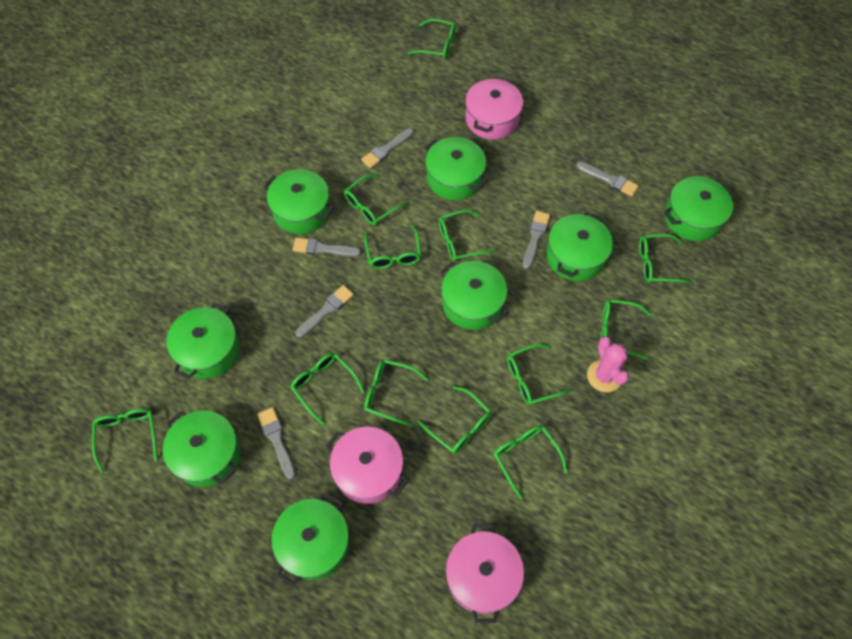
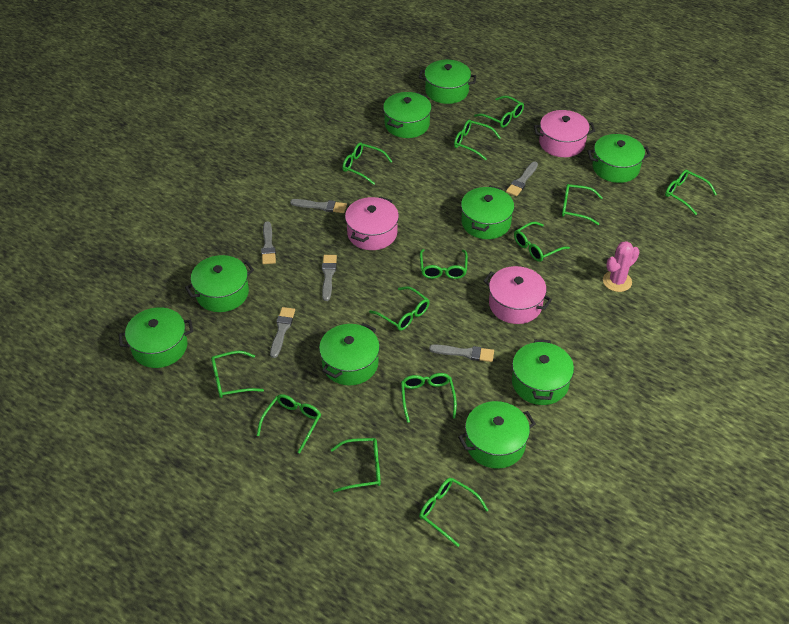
green glasses: [92,408,158,473] [290,353,365,425] [344,174,408,225] [364,225,421,269] [364,359,428,427] [408,19,456,59] [418,386,492,454] [438,210,496,261] [494,425,568,499] [507,344,572,405] [600,299,651,360] [639,234,692,284] = 12 -> [211,351,264,398] [257,394,321,453] [331,438,381,493] [342,142,393,185] [369,286,429,331] [401,373,457,423] [419,478,488,547] [420,249,468,279] [454,119,501,160] [474,96,524,128] [514,222,570,262] [562,184,603,225] [665,170,717,215] = 13
green pot: [163,410,241,487] [167,303,240,379] [263,169,334,234] [271,493,350,586] [424,137,488,200] [440,261,509,330] [546,212,613,281] [663,176,736,241] = 8 -> [119,307,193,368] [185,255,254,312] [319,323,380,385] [383,92,432,138] [419,60,477,104] [458,401,536,469] [461,186,514,239] [512,339,574,405] [587,134,651,183] = 9

